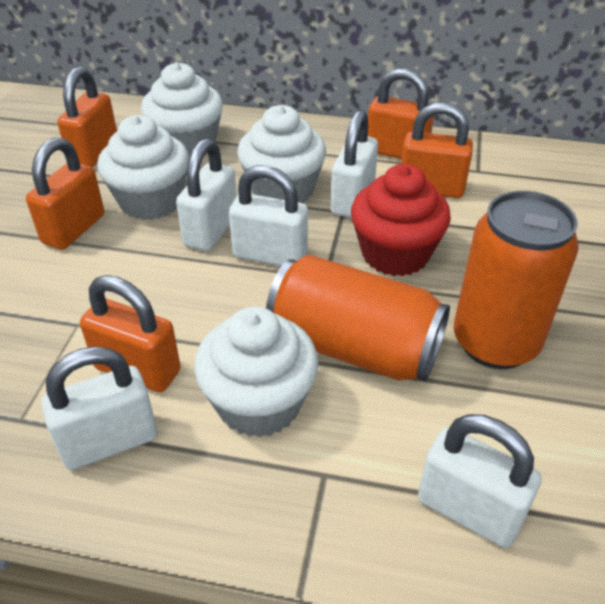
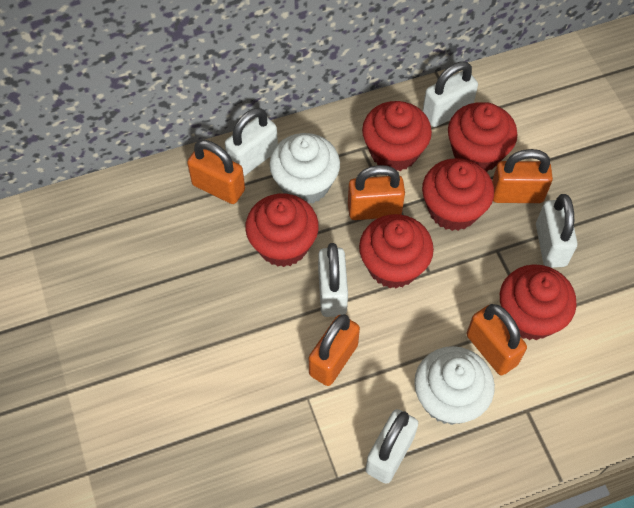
orange can: [266,255,450,382] [454,191,579,369] = 2 -> none = 0
red cupcake: [351,164,451,276] = 1 -> [245,194,319,267] [359,214,434,289] [362,101,432,171] [422,158,494,231] [448,102,517,172] [500,264,577,340] = 6
white cupcake: [97,115,189,220] [141,62,223,158] [194,307,319,438] [237,105,326,203] = 4 -> [269,133,340,204] [414,346,495,425] = 2

